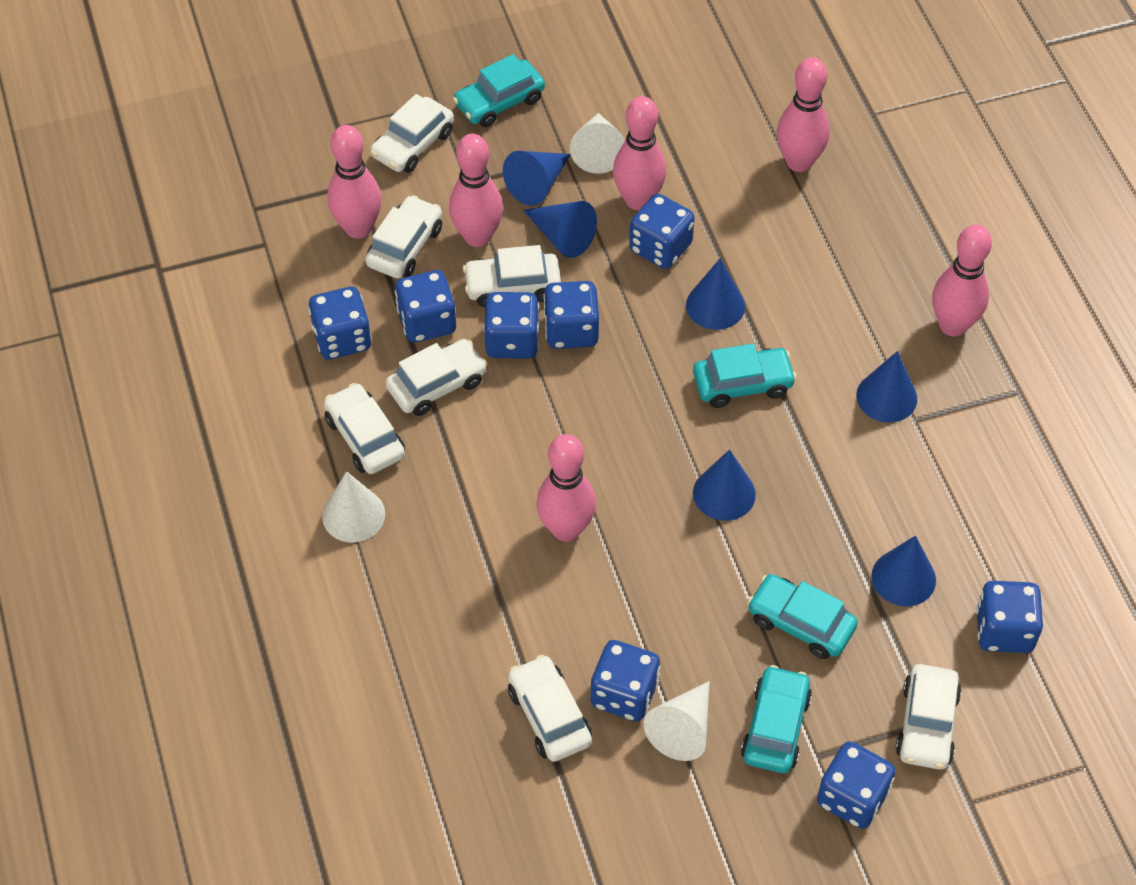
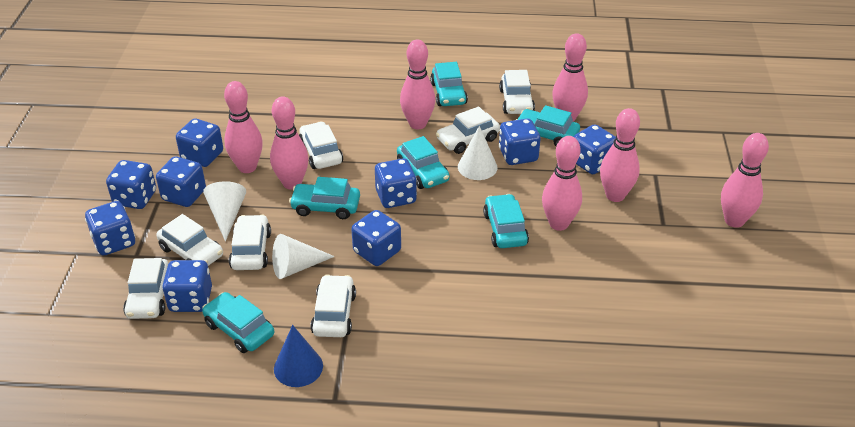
blue cone: [503,151,571,206] [523,201,597,258] [686,258,745,330] [693,450,756,521] [856,351,917,423] [872,536,936,606] = 6 -> [274,325,323,387] = 1
blue dice: [308,287,372,359] [395,270,456,342] [483,292,539,359] [544,281,599,349] [591,640,660,721] [629,194,695,269] [817,741,895,829] [976,581,1043,653] = 8 -> [85,201,135,256] [106,160,156,209] [156,156,206,207] [162,260,212,312] [176,119,223,167] [351,210,401,266] [375,158,417,208] [499,119,541,165] [574,124,616,174] = 9
pink bowling pin: [327,125,382,239] [449,134,503,247] [536,434,596,542] [613,96,666,210] [777,57,830,172] [932,225,992,337] = 6 -> [224,81,263,173] [270,96,309,190] [400,40,435,129] [542,136,582,231] [552,33,588,122] [600,108,640,202] [721,133,769,228] = 7
turquoise car: [453,54,545,127] [693,344,797,408] [741,665,812,773] [747,574,858,659] = 4 -> [202,292,274,353] [289,177,360,219] [397,136,449,189] [430,62,468,106] [483,194,529,248] [516,105,580,146] = 6

